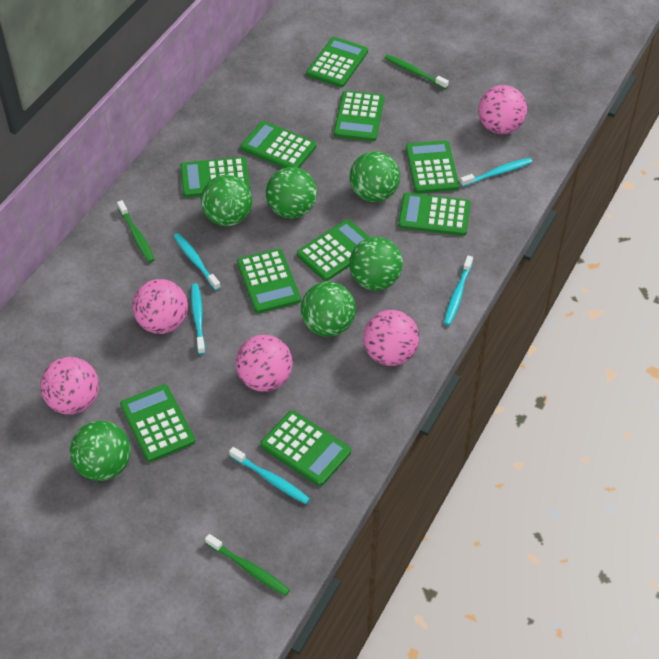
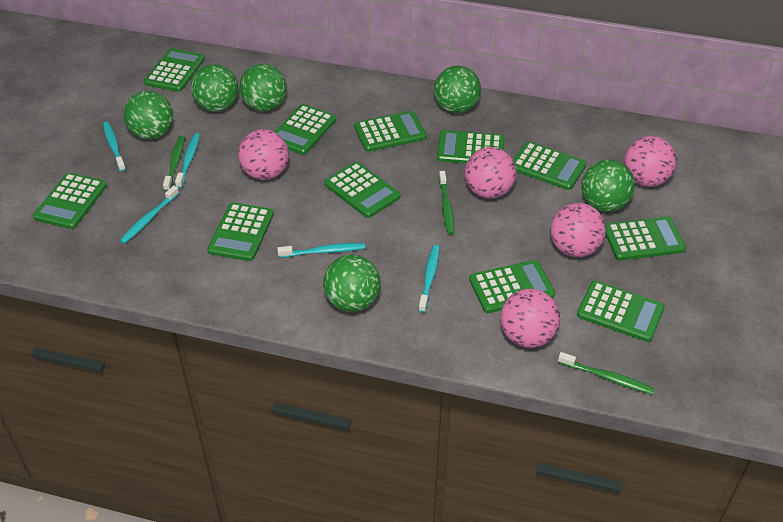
green calculator: [120,384,195,462] [180,157,250,197] [237,249,301,313] [241,121,316,168] [260,410,351,486] [297,219,370,281] [307,37,368,87] [334,91,384,141] [398,192,471,236] [406,140,459,193] = 10 -> [33,173,107,229] [144,48,205,92] [207,203,274,261] [275,104,337,155] [324,162,401,218] [354,111,427,152] [437,130,505,164] [469,260,555,313] [513,141,587,190] [577,280,665,342] [605,216,686,260] = 11

